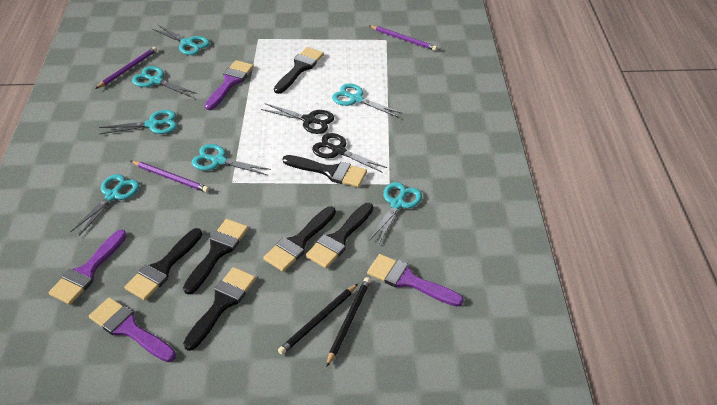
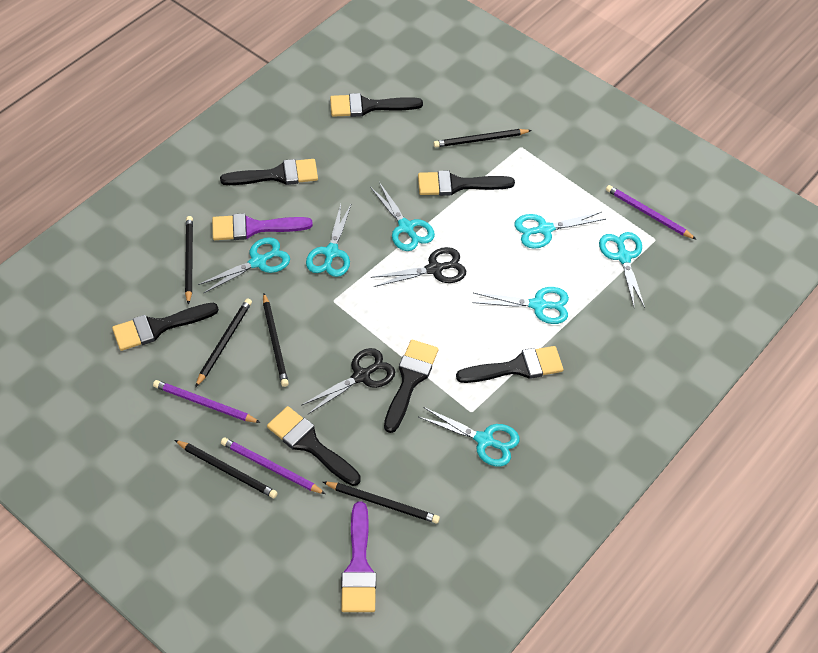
black pencil: [278,284,358,355] [326,277,371,367] = 2 -> [175,440,278,498] [185,216,193,305] [195,298,252,388] [263,293,289,387] [323,482,440,524] [433,129,532,147] = 6
purple brush: [48,230,127,305] [89,297,176,362] [205,60,254,110] [367,254,464,307] = 4 -> [212,213,313,240] [341,502,376,612] = 2

